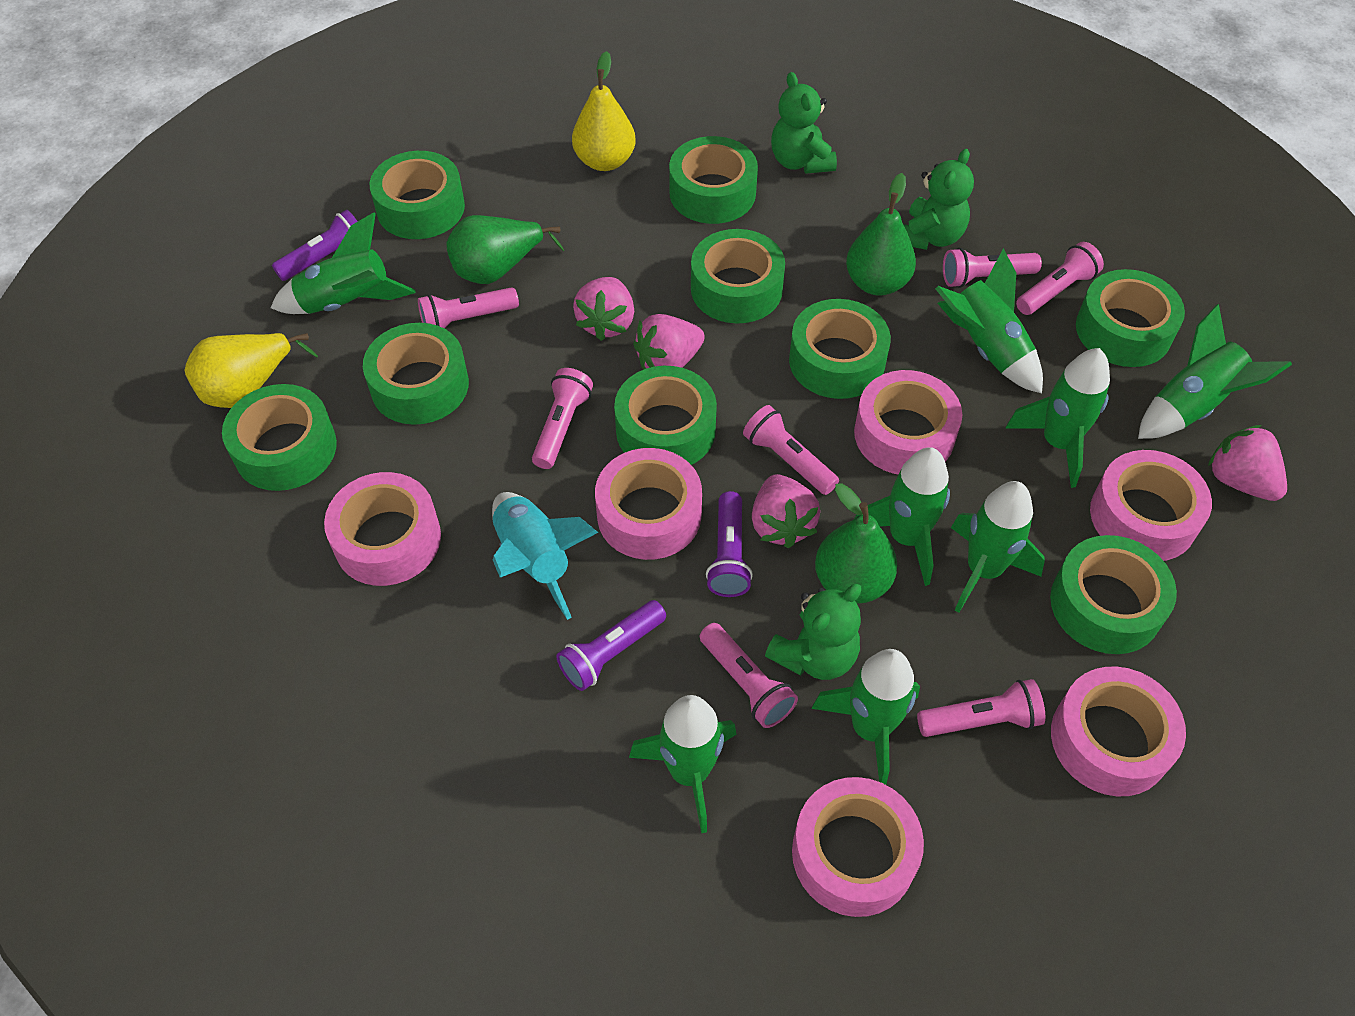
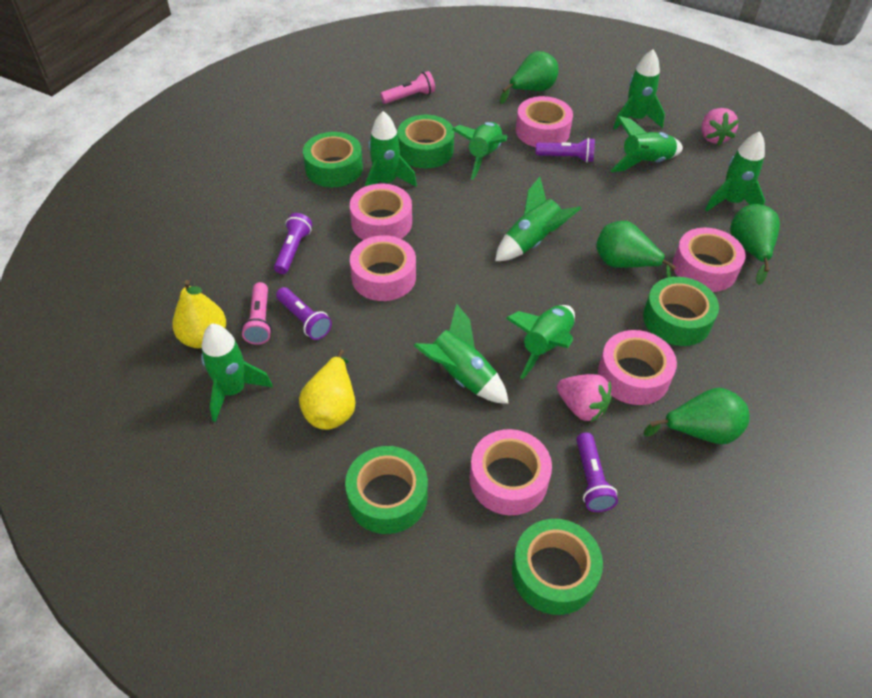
green pear: [446,215,564,284] [815,483,897,604] [846,173,916,296] = 3 -> [500,51,559,104] [596,221,676,278] [643,388,750,444] [730,204,780,285] = 4
green rocket: [271,212,416,314] [629,695,737,834] [812,649,920,785] [854,447,950,586] [935,248,1043,394] [951,481,1045,613] [1005,348,1110,488] [1138,304,1292,439] = 8 -> [201,323,273,422] [365,111,417,187] [413,303,509,404] [452,122,508,180] [495,177,582,261] [506,305,575,379] [610,116,683,172] [613,49,665,129] [705,132,765,212] = 9
green tape: [222,384,337,491] [363,323,469,425] [370,151,465,239] [614,366,717,465] [669,136,758,224] [691,229,785,324] [789,299,891,399] [1050,535,1177,654] [1076,269,1185,367] = 9 -> [303,132,363,187] [345,446,428,534] [397,115,454,169] [512,519,603,615] [643,277,719,346] = 5
green teddy bear: [765,584,861,680] [771,72,837,174] [903,149,974,250] = 3 -> none = 0
pink flashlight: [418,287,519,328] [532,368,593,469] [700,623,798,728] [743,405,839,495] [917,679,1045,737] [943,248,1042,288] [1016,242,1104,315] = 7 -> [241,282,272,345] [380,71,435,104] = 2
pink strawberry: [573,277,634,341] [633,314,705,370] [752,474,820,548] [1208,425,1287,501] = 4 -> [557,374,612,423] [701,108,739,145] = 2
purple flashlight: [272,210,358,281] [556,600,666,691] [706,491,753,597] = 3 -> [274,213,312,274] [276,287,332,340] [536,138,595,163] [576,432,618,512] = 4
turquoise rocket: [492,492,598,620] = 1 -> none = 0

